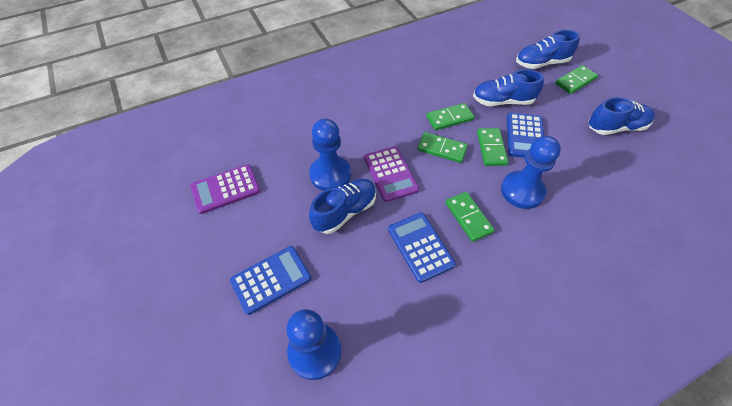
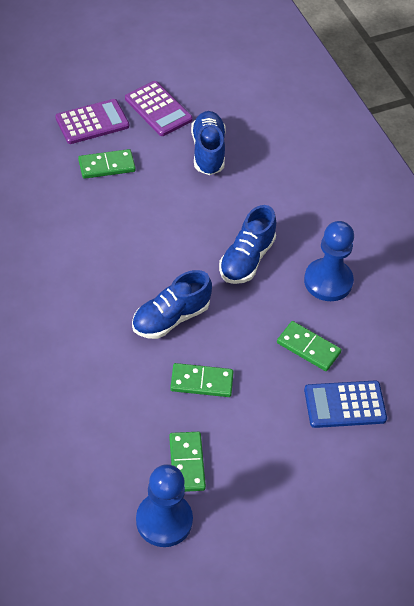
blue calculator: [230,246,311,315] [388,213,456,283] [507,113,544,158] = 3 -> [304,381,387,428] = 1
blue pawn: [286,309,341,380] [309,119,351,191] [501,136,561,209] = 3 -> [136,464,193,547] [304,221,354,301] = 2
blue shoe: [309,179,376,234] [473,69,544,106] [516,30,580,69] [589,97,655,135] = 4 -> [132,270,212,339] [191,111,226,175] [219,205,276,284] = 3
green domino: [418,132,468,163] [426,103,474,130] [445,192,494,242] [477,128,508,166] [555,65,598,94] = 5 -> [78,149,136,179] [169,432,206,492] [170,363,234,397] [277,321,341,371] = 4

